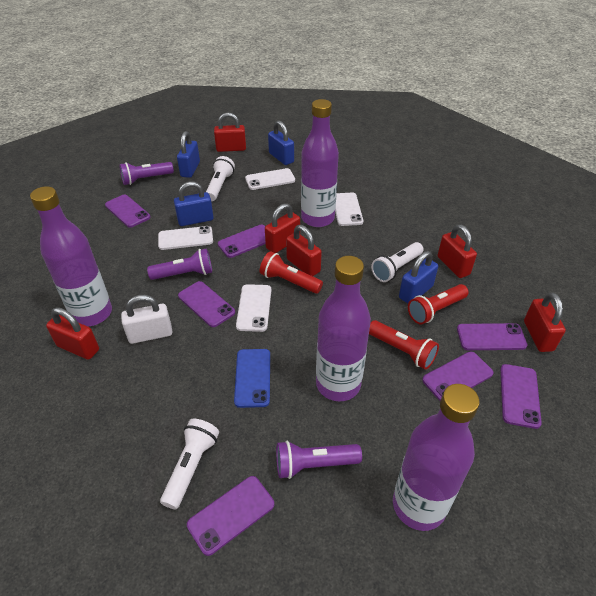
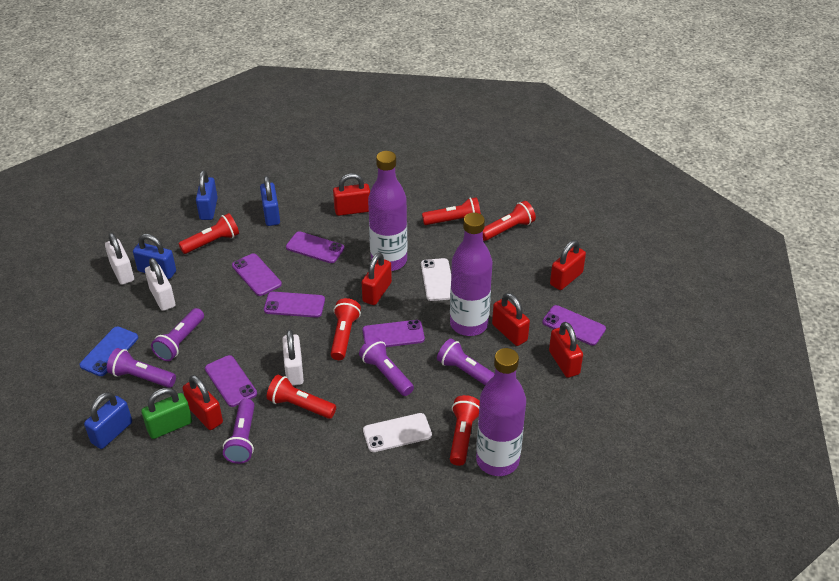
green padlock: none = 0 -> [141,388,192,439] = 1
purple bottle: [30,186,112,326] [301,99,339,227] [316,256,371,401] [393,384,480,531] = 4 -> [368,151,407,271] [450,213,493,336] [476,348,526,476] = 3
purple flashlight: [119,162,174,185] [147,248,212,280] [276,441,362,479] = 3 -> [107,348,176,388] [151,308,204,361] [223,399,255,464] [359,338,414,396] [437,338,495,385] = 5
purple phone: [105,195,150,228] [178,281,235,327] [187,476,274,556] [218,224,266,258] [422,352,493,401] [457,323,527,350] [500,364,542,429] = 7 -> [205,355,257,407] [232,253,282,296] [264,292,325,318] [286,231,344,263] [363,320,425,347] [542,305,606,346] = 6
red flashlight: [260,251,323,294] [369,320,439,370] [408,284,469,325] = 3 -> [178,213,239,254] [267,375,336,419] [331,298,361,360] [422,197,481,225] [450,395,480,466] [483,201,536,241] = 6
white flashlight: [160,419,219,509] [206,156,235,201] [371,242,424,282] = 3 -> none = 0
white padlock: [121,295,172,344] = 1 -> [105,233,134,285] [145,258,175,311] [282,329,304,386] = 3
white phone: [158,226,213,250] [236,284,271,332] [245,168,295,190] [335,193,363,226] = 4 -> [363,413,432,452] [421,258,451,301] = 2

